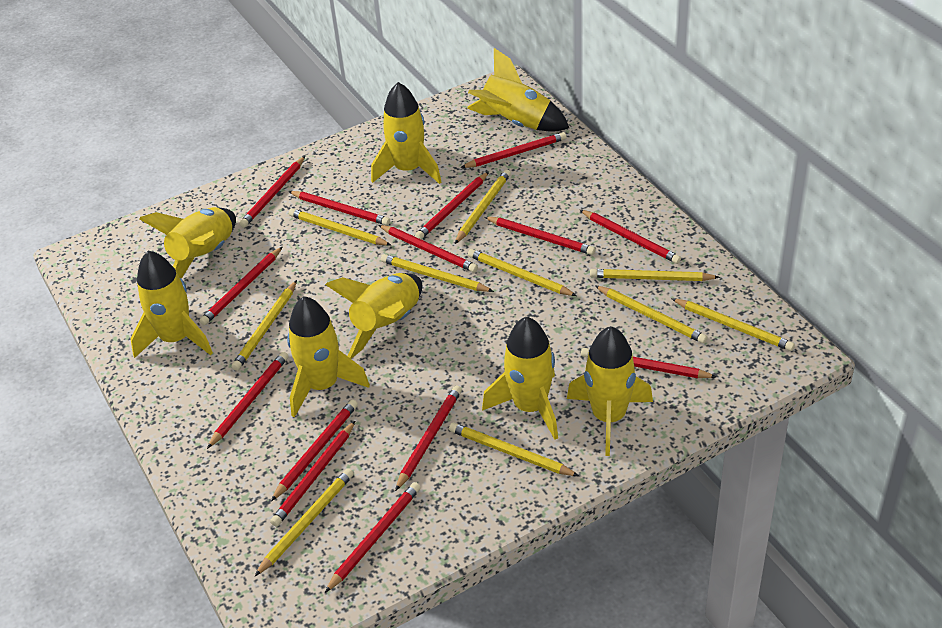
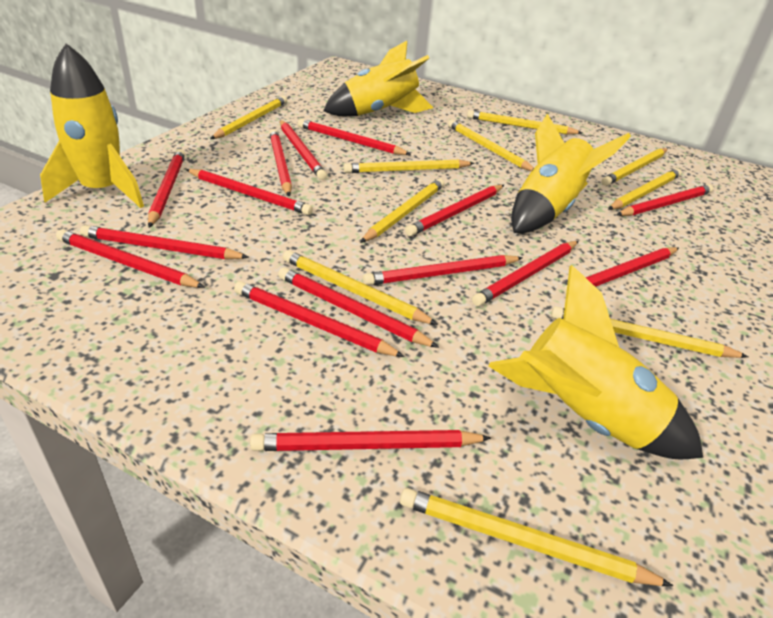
red pencil: [199,246,283,325] [207,352,288,449] [239,156,305,228] [270,421,355,527] [271,399,358,501] [288,191,390,226] [325,482,421,593] [379,225,478,273] [395,385,462,491] [415,172,489,239] [460,132,567,168] [485,217,595,255] [580,210,681,264] [581,348,716,378] = 14 -> [56,229,205,288] [80,225,249,260] [148,149,185,228] [186,169,313,215] [234,281,405,357] [250,430,491,451] [269,129,292,196] [278,267,439,348] [280,120,327,180] [298,119,411,155] [363,255,523,286] [405,185,504,236] [472,241,578,306] [564,247,679,294] [616,184,714,216] = 15
yellow rocket: [130,250,213,358] [139,207,236,279] [287,296,370,417] [325,273,423,359] [371,82,441,184] [467,48,569,132] [482,316,558,440] [567,326,653,456] = 8 -> [40,43,144,208] [323,41,434,116] [488,265,703,459] [511,113,631,233] = 4

